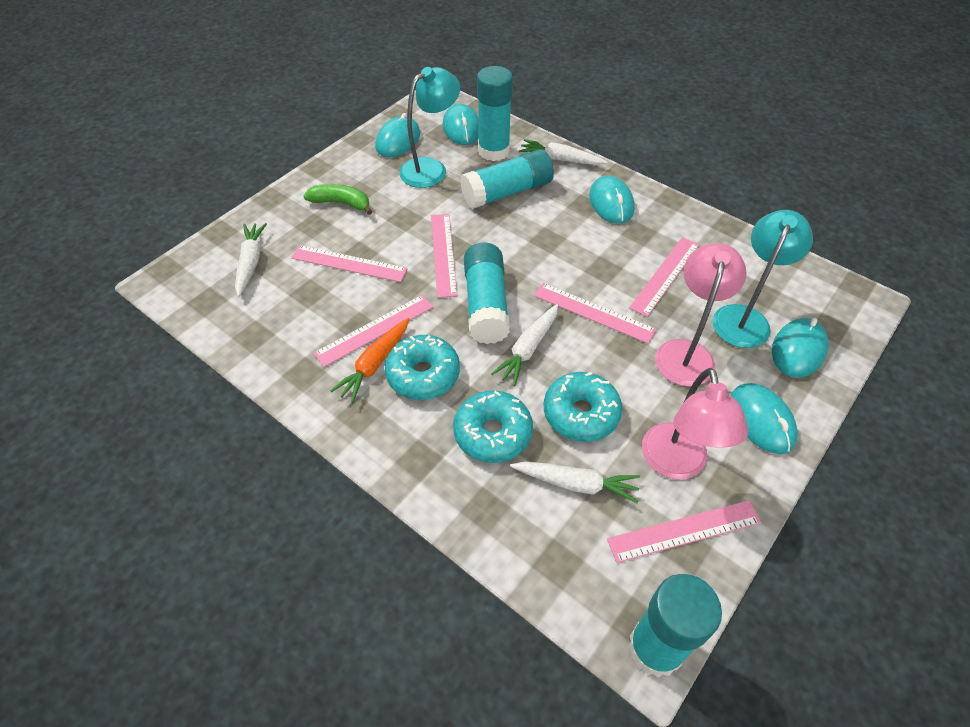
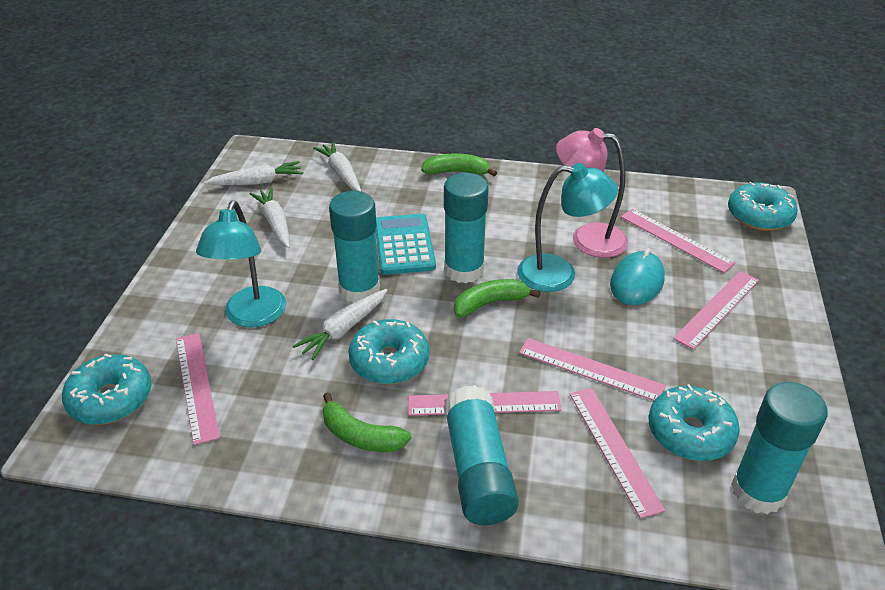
green banana: [304,184,372,215] = 1 -> [322,392,411,452] [421,153,497,176] [454,279,541,317] = 3
orange carrot: [330,318,409,403] = 1 -> none = 0
pink lamp: [642,368,748,480] [655,243,746,387] = 2 -> [556,128,628,258] = 1
turquoise calculator: none = 0 -> [375,214,436,275] = 1
turquoise donut: [385,335,460,400] [453,390,533,463] [544,372,622,442] = 3 -> [62,353,152,425] [348,319,429,384] [649,384,740,461] [728,182,798,231] = 4
turquoise mouse: [375,113,420,157] [442,104,479,145] [589,176,635,224] [730,383,798,454] [772,318,828,377] = 5 -> [610,248,665,305] = 1

